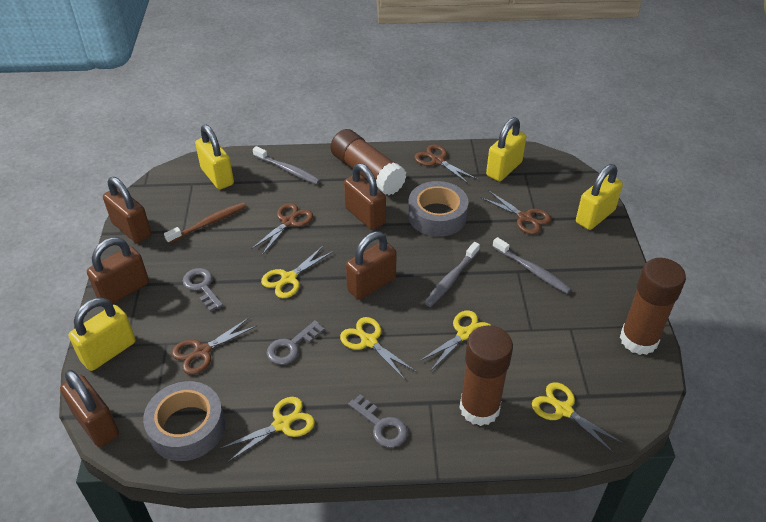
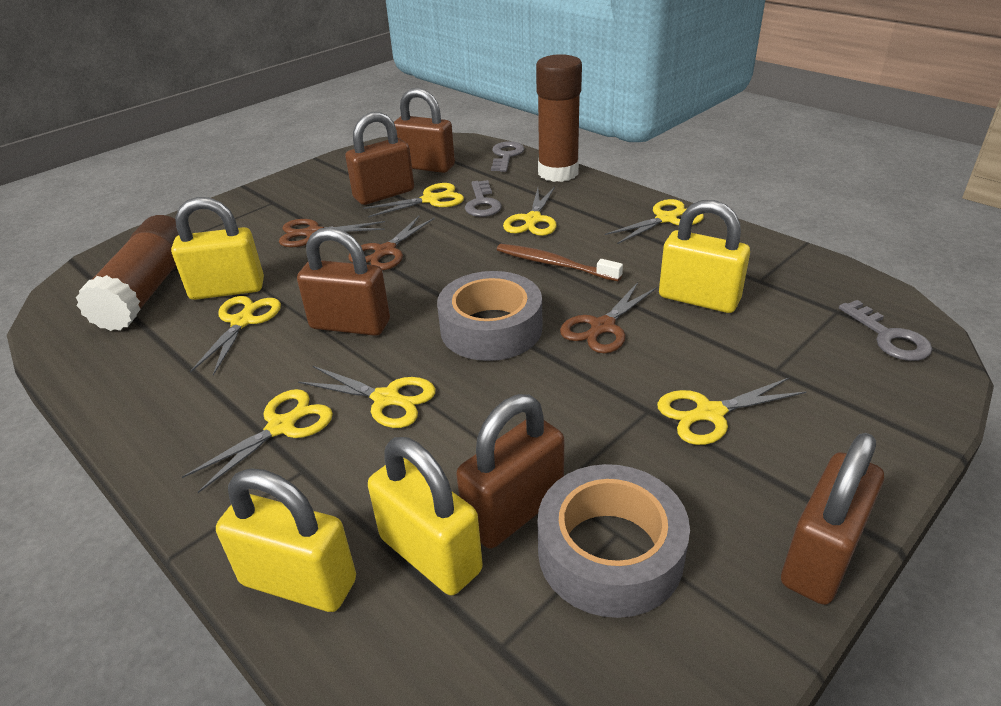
brown glue stick: [330,129,406,195] [459,325,513,426] [620,258,686,355] = 3 -> [76,215,179,331] [536,54,582,182] = 2
brown scissors: [172,318,257,375] [251,203,313,255] [414,144,477,184] [481,190,551,234] = 4 -> [279,219,385,247] [348,216,434,270] [560,282,657,353] = 3
grey toothbrush: [253,146,321,185] [425,242,480,307] [492,237,571,294] = 3 -> none = 0
yellow scissors: [220,397,315,462] [261,246,333,298] [340,317,416,380] [420,310,492,370] [532,382,623,453] = 5 -> [182,389,333,493] [190,296,281,376] [298,366,436,428] [363,183,464,217] [503,187,557,236] [605,199,704,244] [657,378,806,445] = 7

